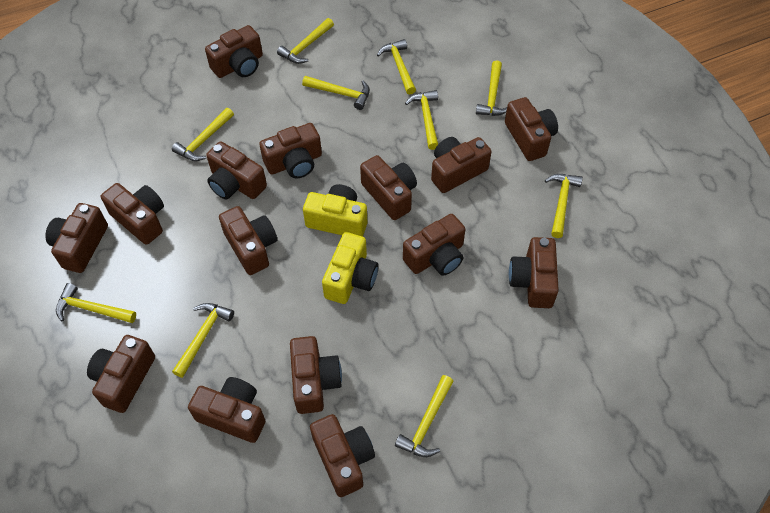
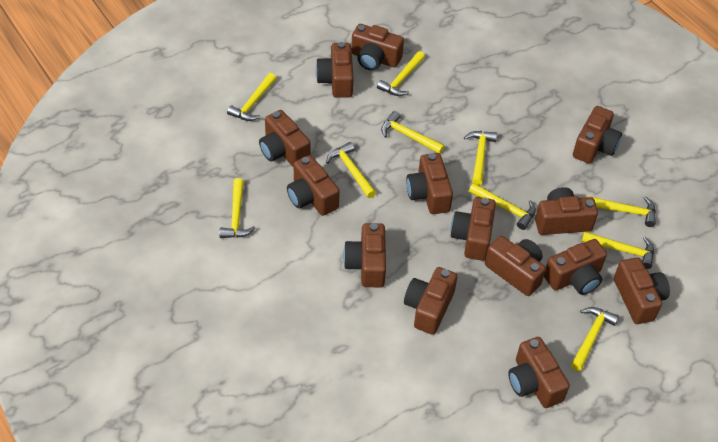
brown camera: [45,203,108,273] [87,335,155,413] [101,183,164,245] [188,377,265,443] [205,25,263,78] [206,141,267,199] [219,206,277,275] [259,123,322,178] [290,336,342,414] [310,414,375,497] [360,155,417,220] [403,214,465,276] [431,137,492,193] [505,97,558,161] [509,237,559,308] = 15 -> [259,110,310,167] [287,155,340,216] [316,42,353,98] [343,223,386,287] [351,24,404,70] [404,267,457,335] [406,153,453,214] [450,197,496,261] [485,236,546,296] [508,337,570,408] [535,187,598,235] [544,239,607,295] [573,106,622,164] [614,257,670,324] = 14
yellow camera: [303,184,367,237] [322,232,379,304] = 2 -> none = 0

